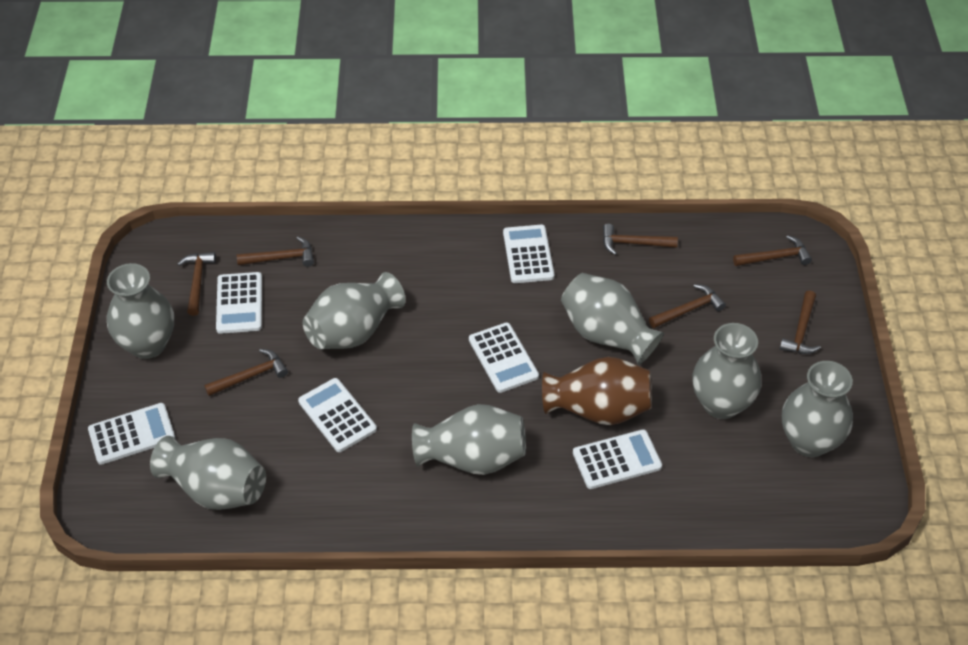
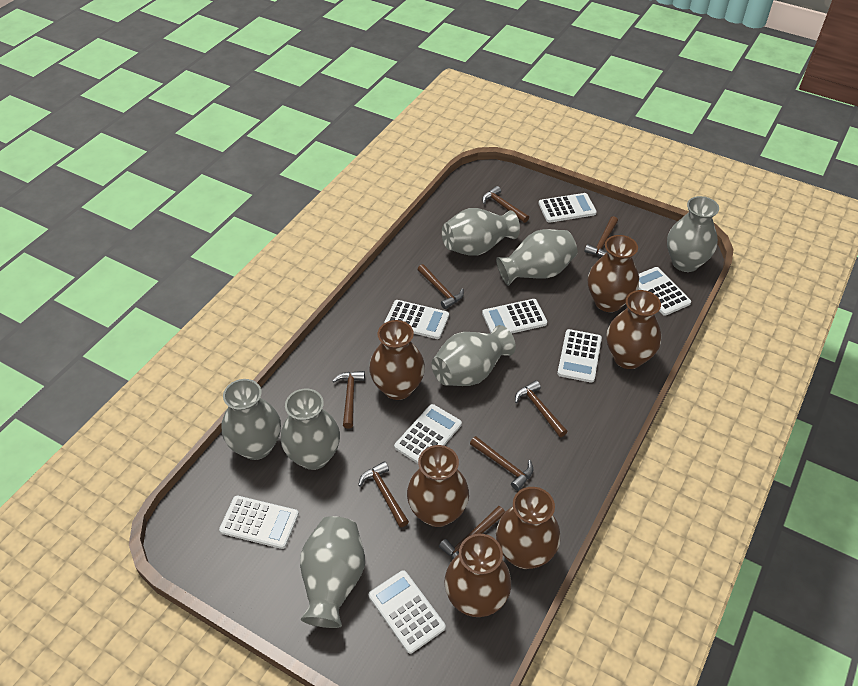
brown hammer: [178,252,216,316] [204,349,288,396] [237,237,314,267] [603,224,678,255] [649,284,726,328] [733,235,812,266] [780,290,821,354] = 7 -> [332,371,365,428] [358,461,409,527] [417,264,464,309] [439,506,505,559] [470,436,533,491] [482,186,529,223] [515,380,568,437] [585,216,618,257] = 8
brown vase: [542,357,652,425] = 1 -> [369,320,425,400] [407,445,469,527] [444,534,511,617] [496,487,561,569] [588,235,639,312] [606,290,661,369] = 6
white calculator: [88,403,175,465] [216,272,262,334] [298,378,377,452] [469,322,539,393] [503,225,554,283] [573,429,662,489] = 6 -> [219,496,299,549] [369,570,446,654] [384,300,449,339] [394,404,462,463] [482,299,547,334] [538,193,597,223] [557,329,602,383] [638,267,691,316] = 8

